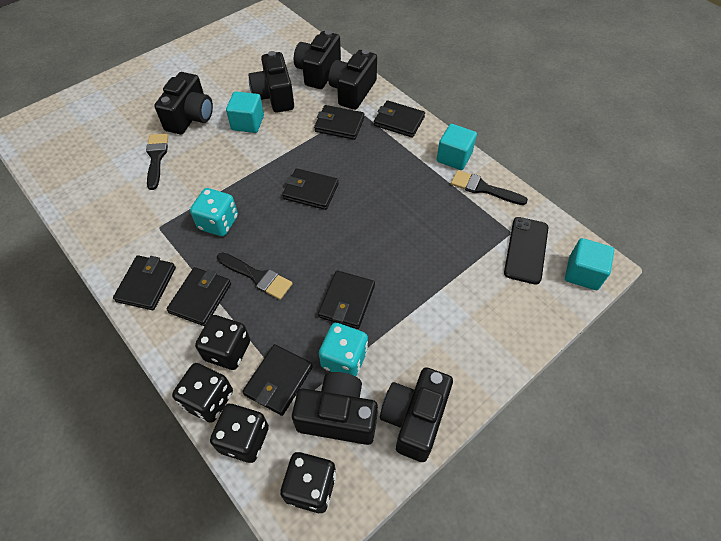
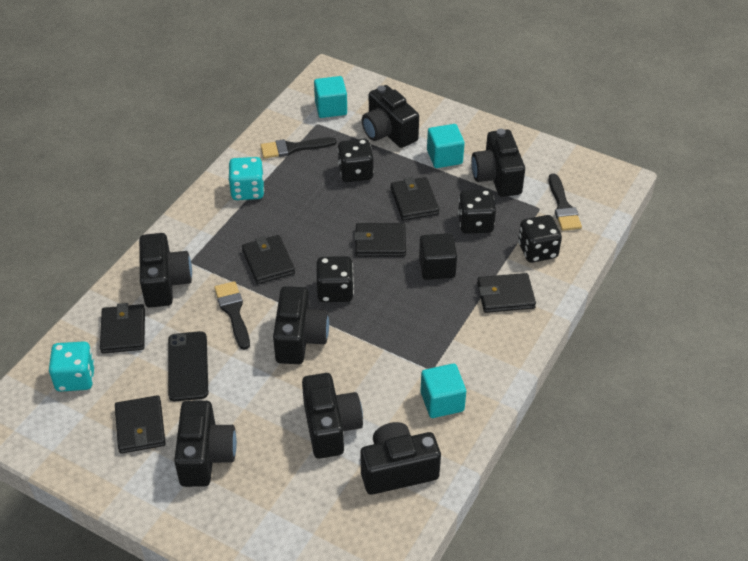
black camera: [154,72,213,134] [249,51,294,113] [292,372,378,445] [294,30,341,89] [328,49,377,110] [380,367,453,462] = 6 -> [139,233,192,308] [174,401,237,487] [273,286,329,364] [302,373,363,459] [361,422,441,495] [362,85,419,148] [471,129,525,197] = 7
black cube: none = 0 -> [419,233,457,280] = 1
black wallet: [113,255,176,310] [167,267,231,326] [242,344,313,416] [282,168,339,210] [314,105,364,140] [318,270,375,329] [374,100,425,138] = 7 -> [100,303,145,354] [115,395,166,454] [242,235,295,284] [354,223,406,257] [391,177,439,220] [477,273,536,313] = 6

